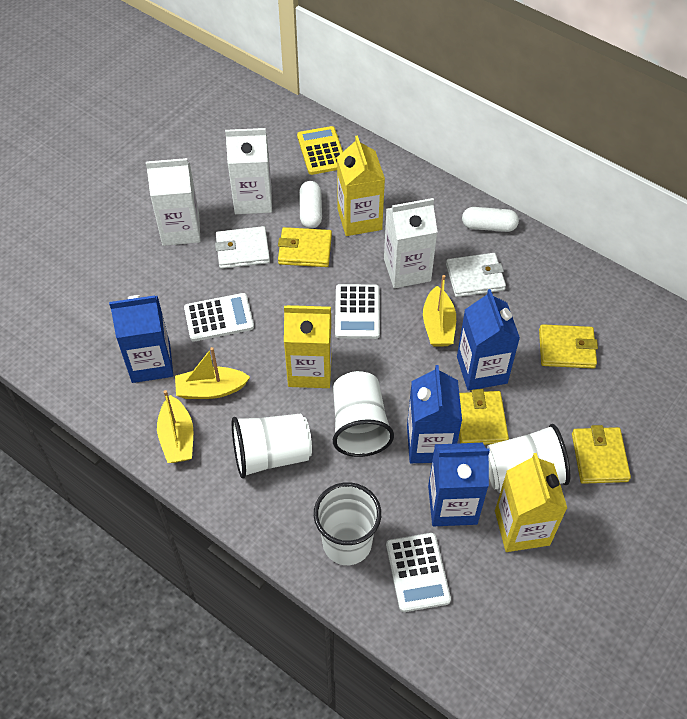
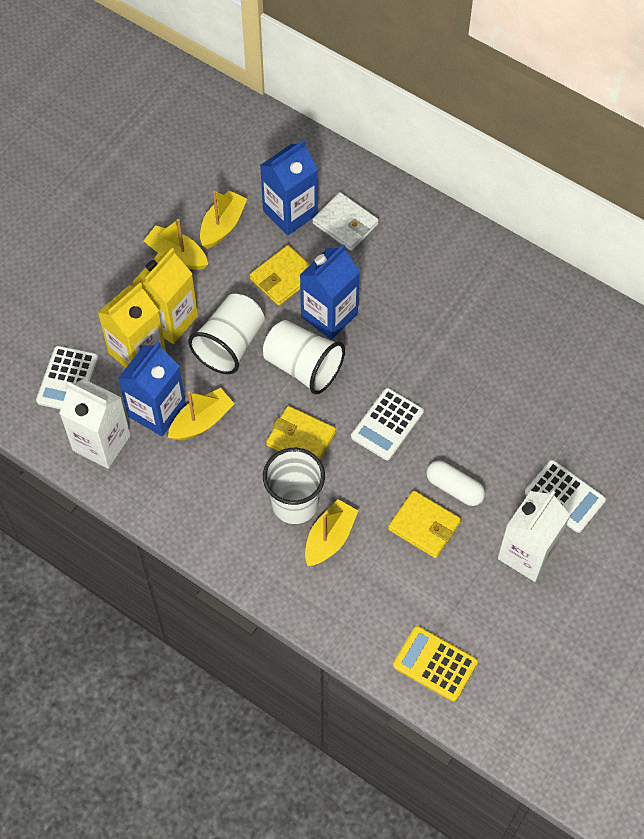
blue carton: [109,295,173,383] [407,365,462,463] [428,443,490,526] [457,289,520,391] = 4 -> [118,342,186,436] [260,140,318,235] [300,244,360,340] = 3
white capsule: [299,181,322,229] [462,207,519,232] = 2 -> [426,461,485,506] = 1
white carton: [146,158,201,246] [225,128,272,214] [384,198,437,288] = 3 -> [59,379,130,469] [498,491,570,582] = 2
white cup: [232,414,312,478] [314,482,381,565] [333,371,394,457] [487,424,570,493] = 4 -> [188,294,265,374] [263,320,345,394] [263,448,325,524] = 3
white wallet: [215,226,270,269] [446,253,506,297] = 2 -> [312,192,379,251] = 1
yellow boat: [157,390,193,463] [175,347,250,399] [423,275,456,347] = 3 -> [144,219,208,270] [168,388,235,440] [200,190,247,249] [305,499,358,566] = 4
yellow carton: [284,305,332,388] [337,135,385,236] [495,453,567,552] = 3 -> [97,283,166,368] [132,248,198,344] = 2
yellow wallet: [278,227,332,267] [459,389,509,445] [539,324,598,368] [572,425,631,484] = 4 -> [250,245,310,306] [266,406,336,460] [388,490,461,558] = 3

